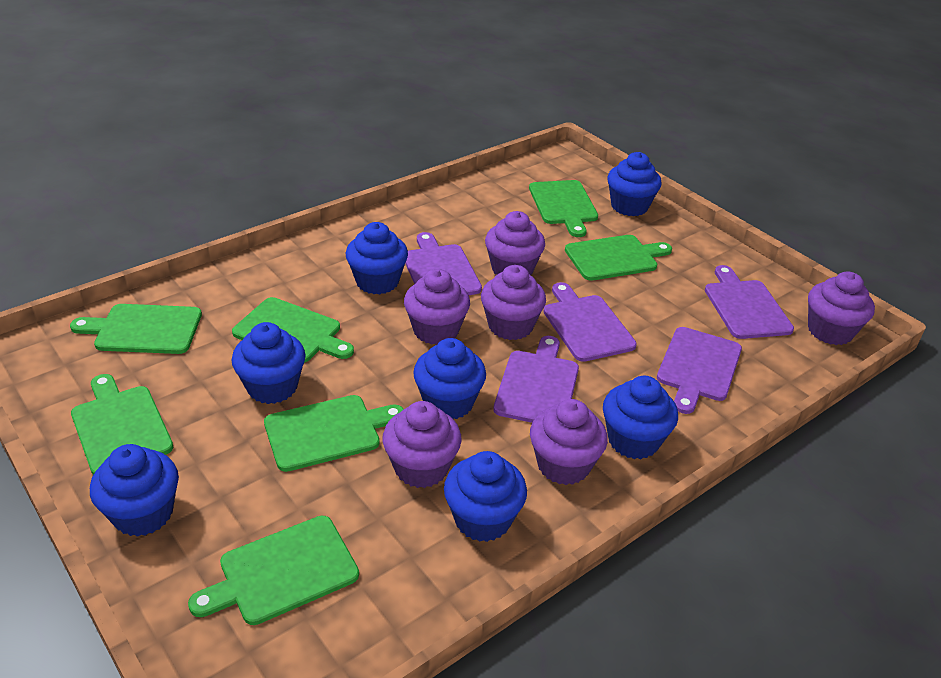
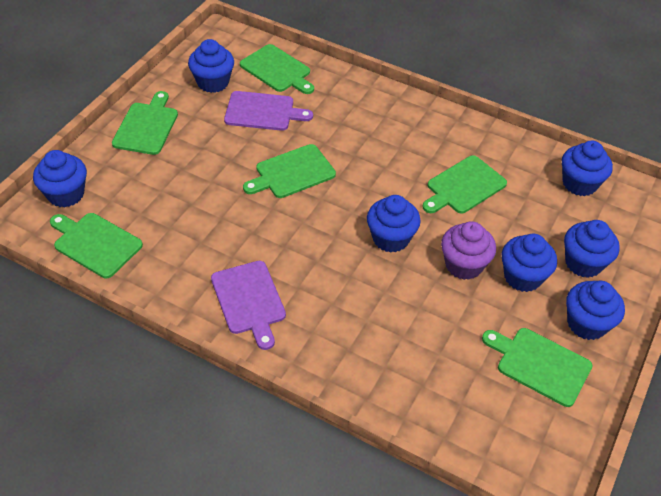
green cutting board: [70,304,202,354] [71,374,173,475] [188,515,359,625] [232,297,354,362] [264,395,404,472] [529,180,598,237] [565,235,672,281] = 7 -> [50,213,143,278] [112,91,178,155] [240,44,314,94] [243,144,336,198] [422,155,507,214] [482,328,593,407] = 6
purple cupcake: [382,401,462,488] [404,269,470,345] [481,265,546,340] [485,211,545,275] [530,399,608,485] [808,272,875,345] = 6 -> [441,221,496,280] = 1
purple cutting board: [405,232,482,295] [493,336,579,423] [544,282,637,362] [657,327,742,414] [705,265,794,339] = 5 -> [211,261,286,350] [224,91,313,131] = 2

